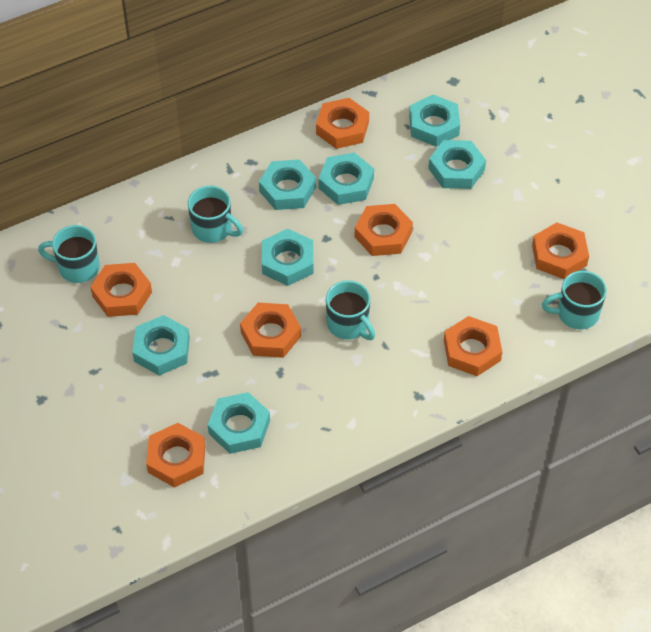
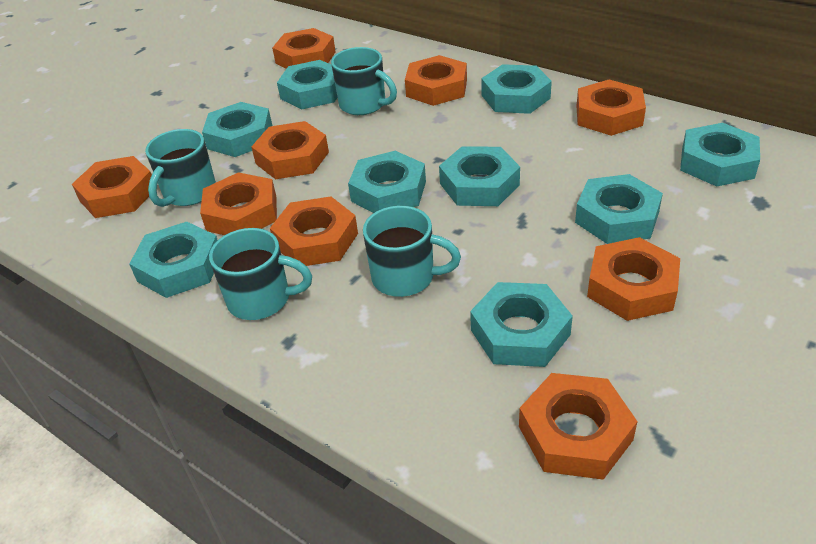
orange nut: [90,263,152,317] [146,423,205,488] [240,303,301,358] [316,98,369,149] [355,204,413,256] [444,316,502,376] [532,222,589,279] = 7 -> [72,156,152,218] [200,172,277,235] [251,121,329,179] [270,196,358,266] [272,28,336,69] [405,55,467,106] [519,373,638,480] [577,80,646,136] [587,237,680,321] = 9
turquoise nut: [132,315,190,376] [208,392,270,454] [259,159,316,210] [262,229,313,286] [318,152,374,205] [409,95,460,147] [428,140,486,189] = 7 -> [129,222,218,298] [202,102,272,157] [277,60,337,109] [348,151,426,213] [439,146,520,206] [470,282,573,367] [481,64,552,114] [575,174,663,244] [680,123,760,187] = 9

